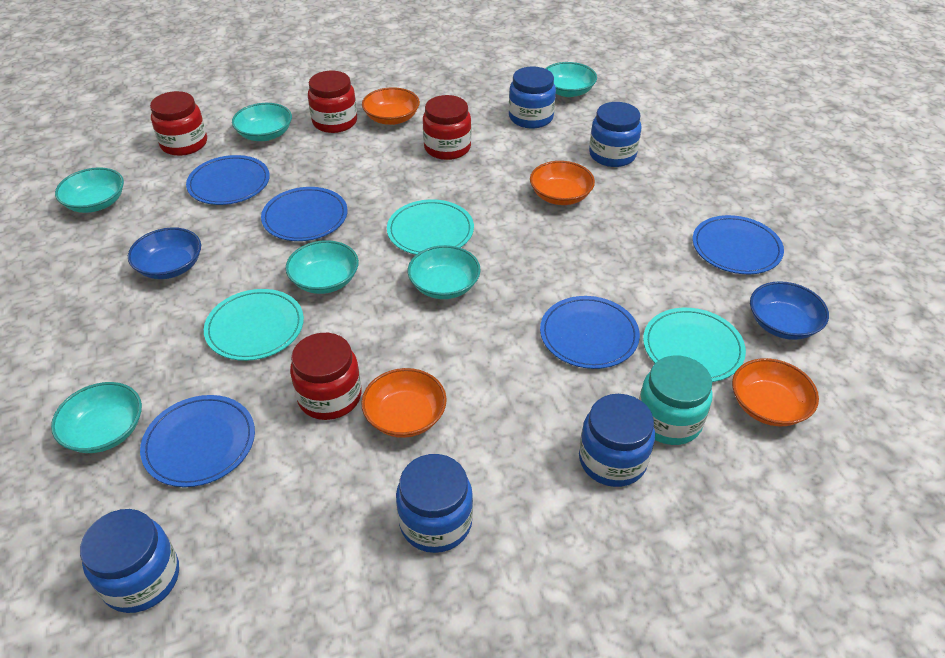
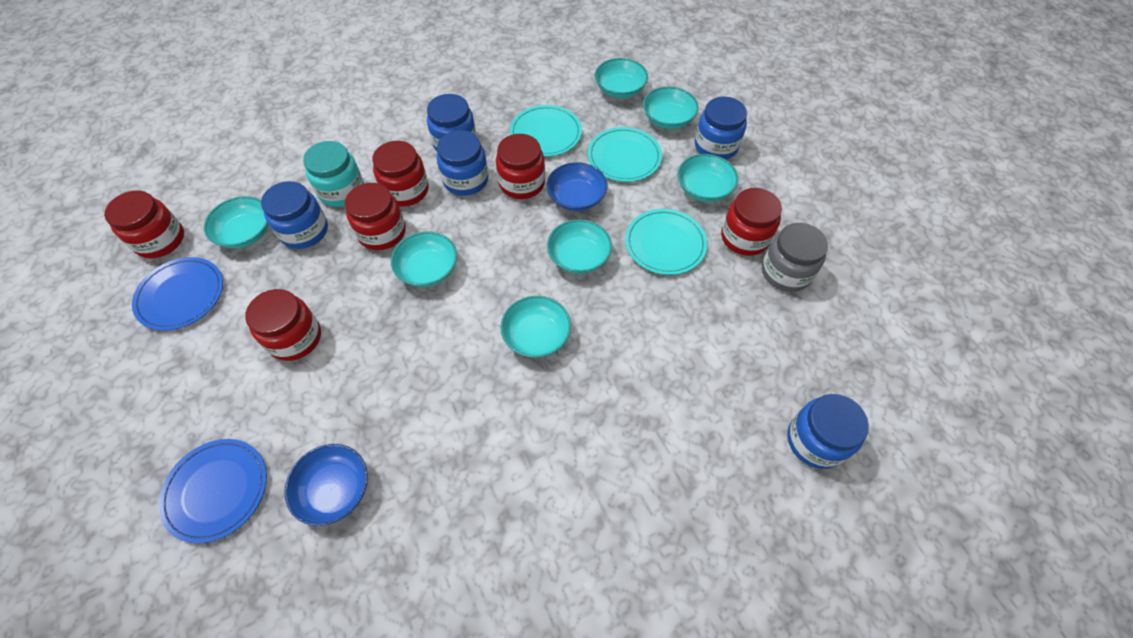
blue plate: [140,395,255,487] [186,155,270,205] [261,187,348,241] [540,296,640,369] [693,215,784,274] = 5 -> [132,257,223,331] [158,439,267,543] = 2
grey jar: none = 0 -> [762,223,828,292] = 1
orange bowl: [361,368,447,438] [362,87,420,125] [530,161,595,205] [732,358,819,426] = 4 -> none = 0
red jar: [150,91,207,156] [290,333,362,420] [308,71,357,133] [423,95,471,160] = 4 -> [104,190,184,258] [245,289,321,361] [345,183,406,250] [372,141,429,207] [496,134,545,199] [721,188,782,256] = 6
turquoise bowl: [51,382,142,453] [55,167,124,213] [232,103,292,141] [286,240,359,294] [408,245,481,299] [545,62,597,97] = 6 -> [204,196,269,248] [391,232,457,287] [500,296,571,358] [547,219,612,274] [595,58,648,98] [643,87,699,129] [677,154,738,202] = 7

